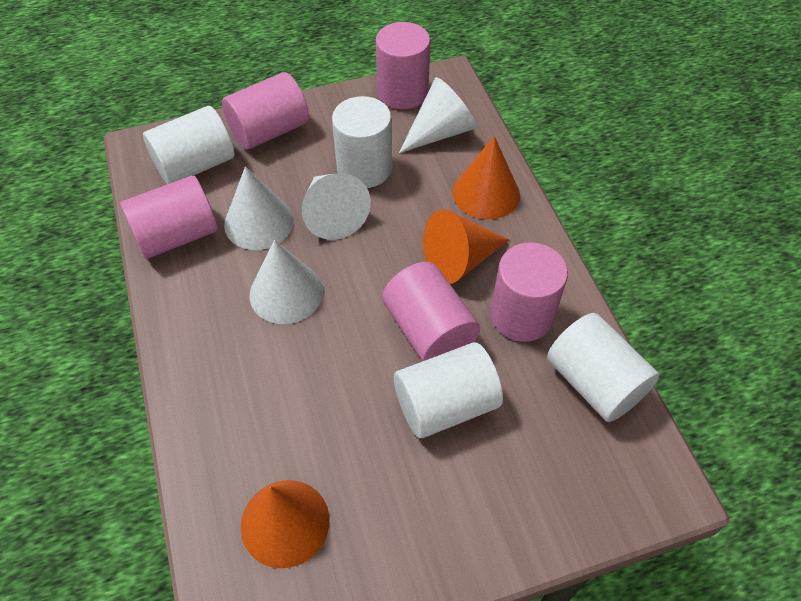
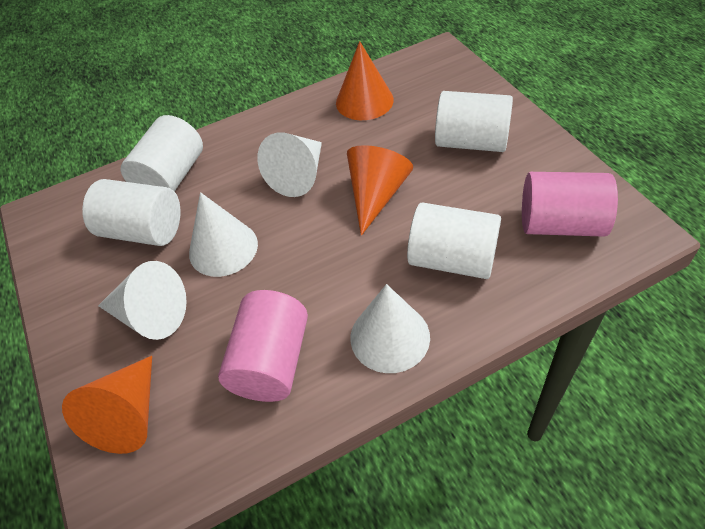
pink cylinder: [120,175,218,259] [222,72,309,150] [376,22,430,109] [382,262,480,361] [491,242,568,342] = 5 -> [218,290,308,402] [522,172,618,237] = 2

